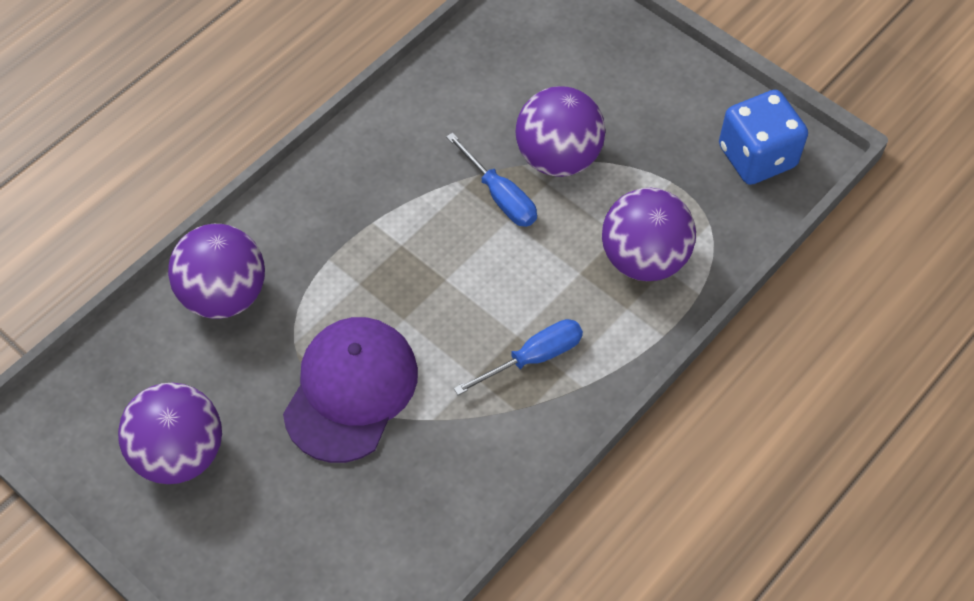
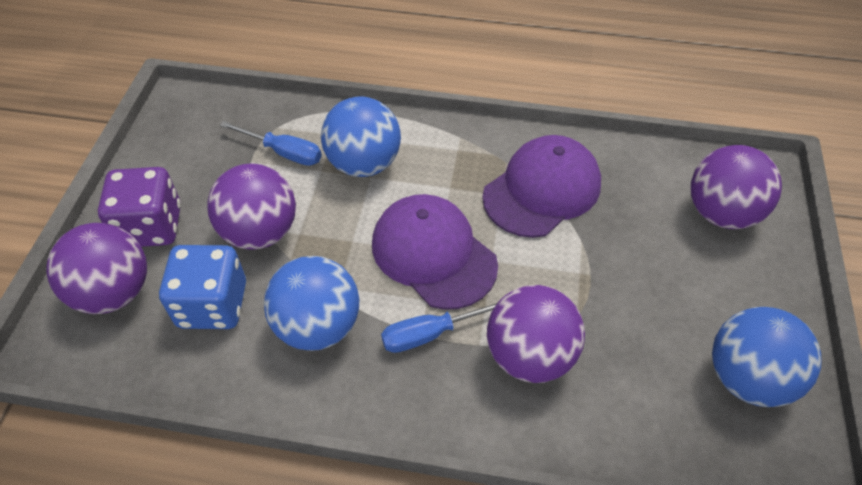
blue ball: none = 0 -> [264,256,360,351] [321,96,401,177] [712,307,822,407] = 3
purple cap: [283,317,418,463] = 1 -> [372,194,498,310] [482,135,601,238] = 2
purple dice: none = 0 -> [98,167,181,247] = 1

